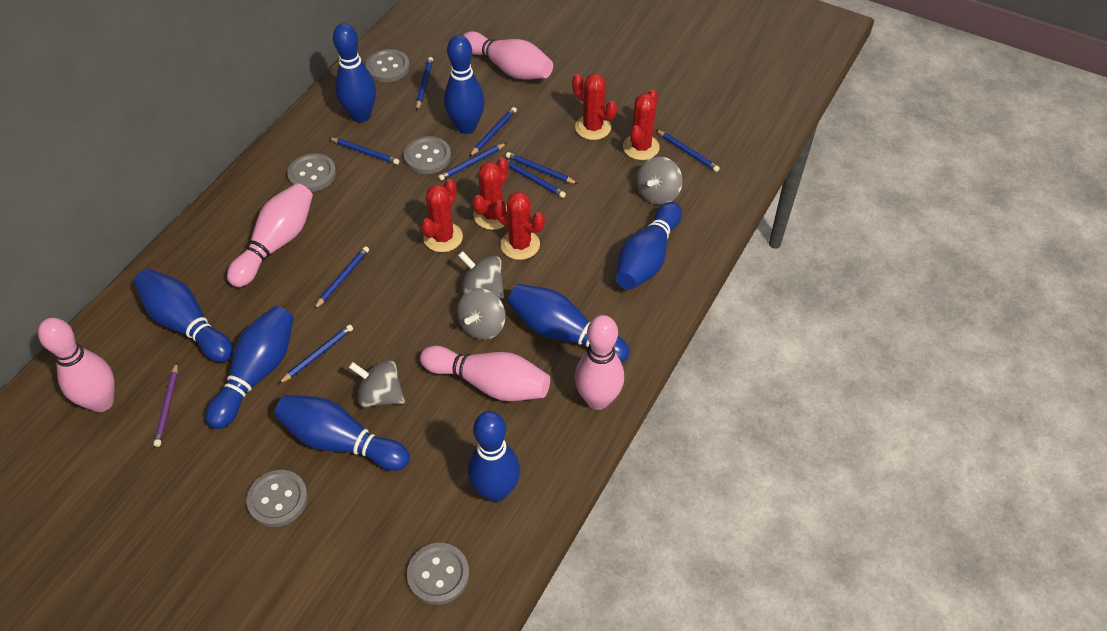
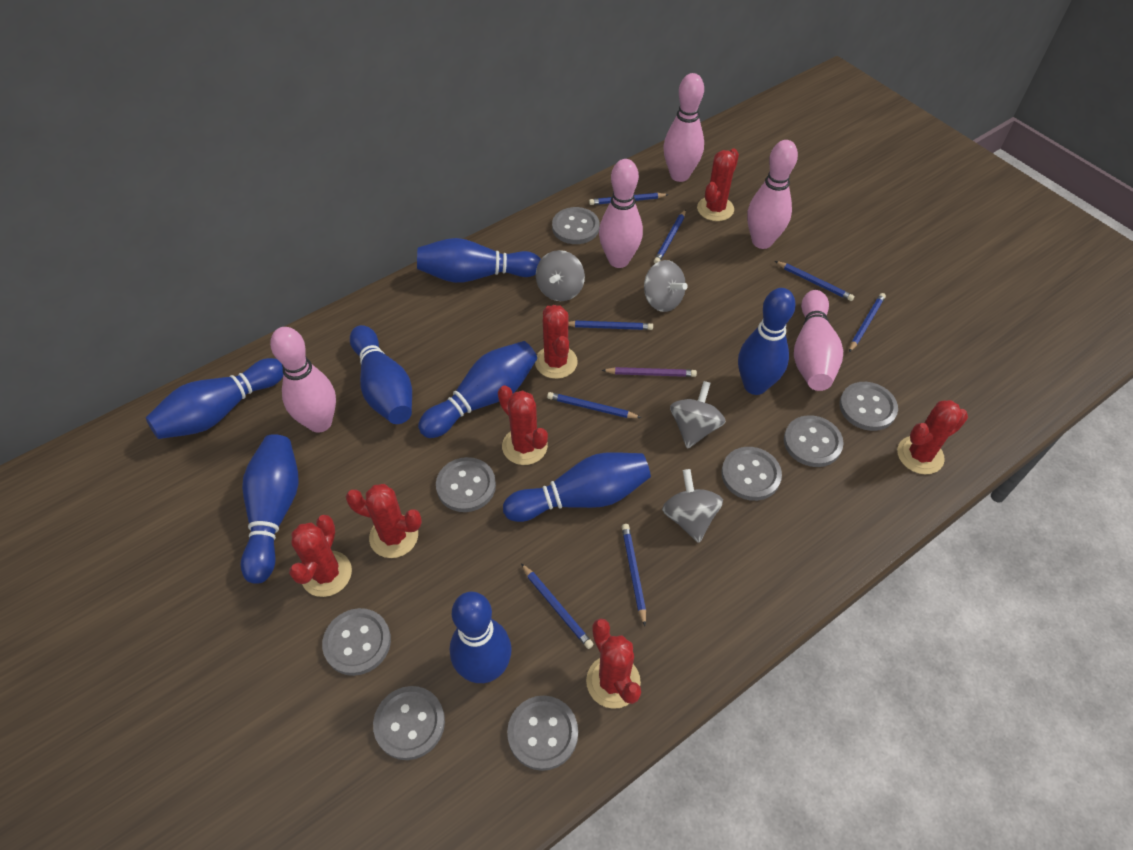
blue pencil: [278,324,353,384] [314,246,369,309] [329,138,399,165] [416,57,433,110] [438,143,507,181] [469,107,517,157] [506,152,578,184] [507,160,566,198] [656,130,720,172] = 9 -> [521,563,594,649] [547,392,641,418] [568,321,653,330] [589,193,669,205] [622,524,646,626] [654,209,686,264] [775,261,854,301] [849,293,886,352] = 8
grey button: [246,470,308,527] [288,153,336,192] [366,49,410,82] [404,136,451,174] [407,543,469,605] = 5 -> [322,608,391,676] [373,686,445,760] [436,457,496,512] [507,696,578,771] [552,207,600,244] [721,447,782,501] [784,415,844,467] [839,382,898,431] = 8
red cactus: [421,179,463,252] [472,157,509,230] [494,192,545,260] [572,73,617,140] [623,90,660,160] = 5 -> [289,515,352,597] [346,484,422,558] [498,385,548,465] [535,305,578,379] [586,619,641,709] [697,149,739,221] [897,400,968,474] = 7

